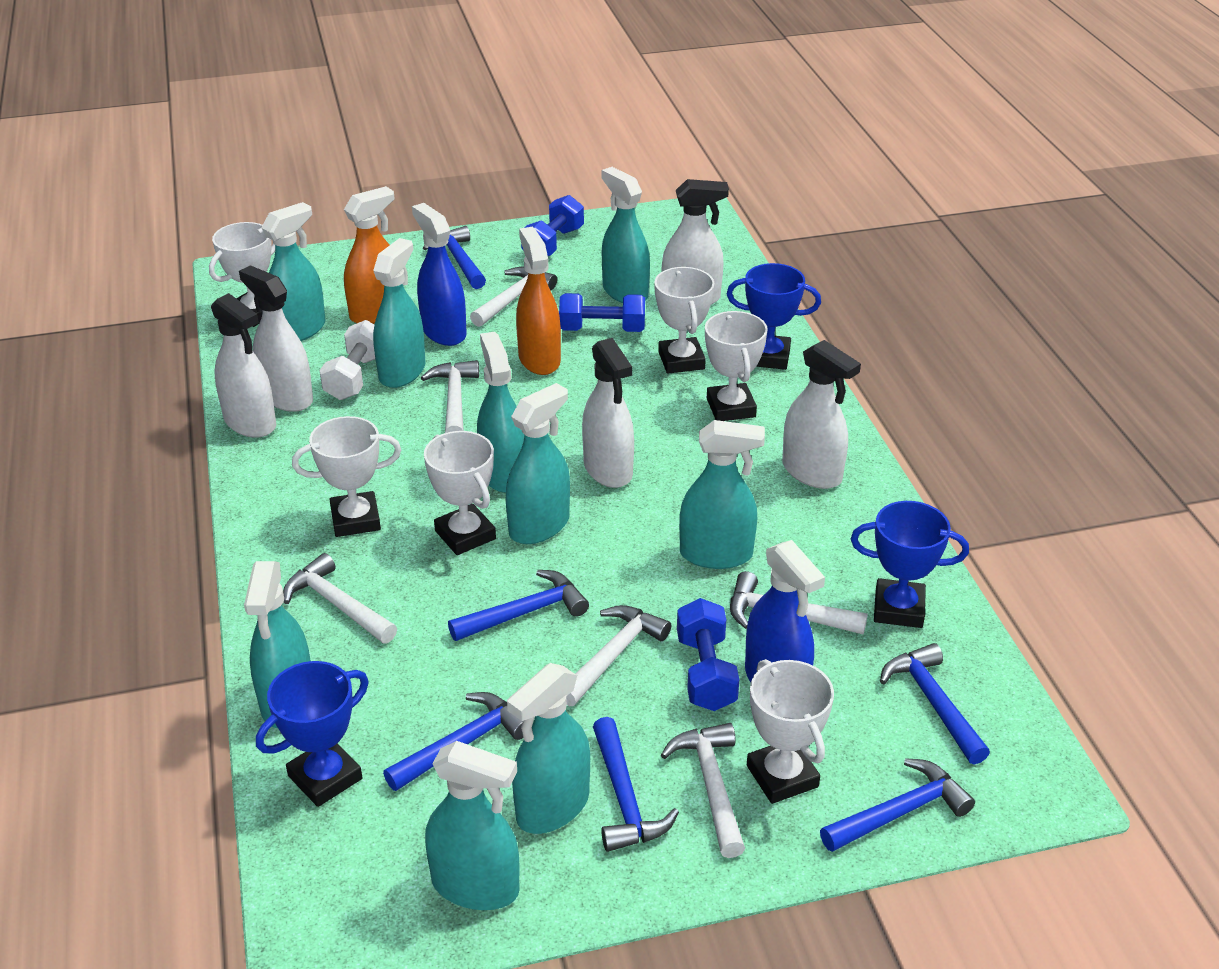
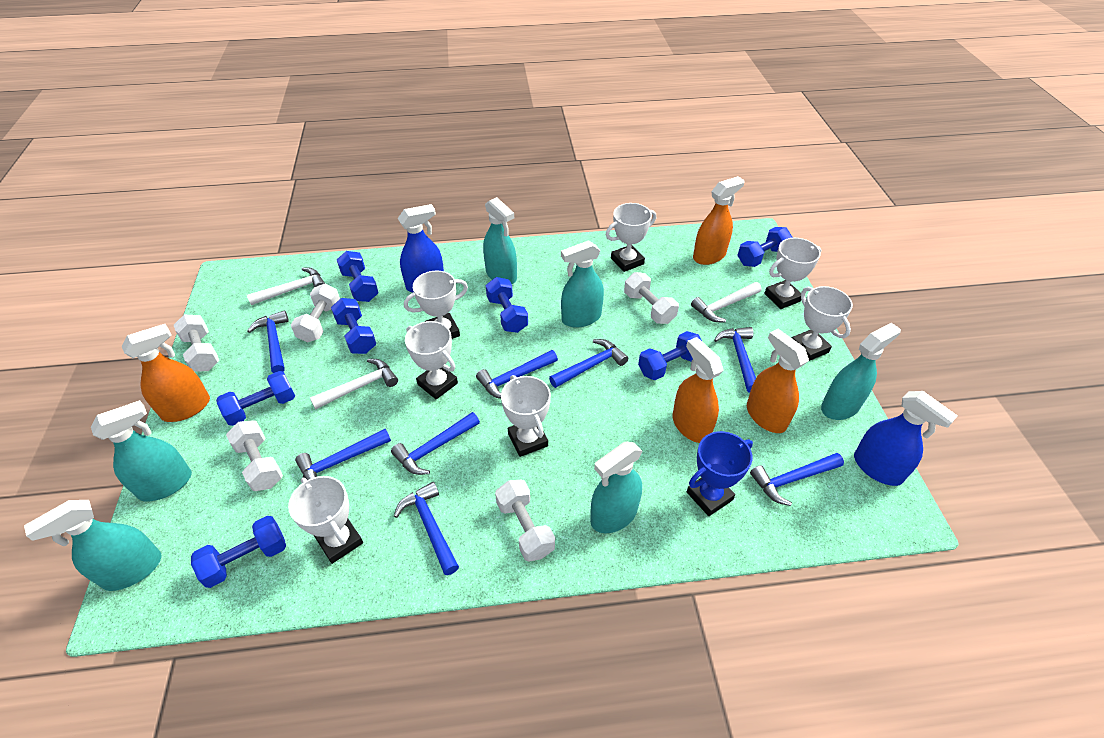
blue dumbbell: [521,195,584,256] [559,293,645,332] [677,598,739,711] = 3 -> [191,516,286,588] [216,371,295,426] [331,298,376,354] [337,251,379,302] [486,277,528,333] [638,331,702,380] [737,227,793,267] = 7
blue hammer: [383,692,523,791] [423,226,486,289] [448,570,589,641] [593,717,679,852] [820,758,975,852] [880,643,990,764] = 6 -> [247,311,289,373] [295,429,391,480] [391,412,480,475] [394,482,459,575] [476,350,558,399] [549,339,628,388] [714,327,756,393] [750,453,844,506] = 8
blue trophy: [256,661,369,807] [727,263,821,370] [851,501,969,628] = 3 -> [687,431,753,516] = 1
orange spray bottle: [344,186,395,324] [516,227,561,375] = 2 -> [122,324,210,422] [672,337,723,443] [693,176,745,265] [747,329,809,433] = 4
turquoise spray bottle: [244,561,311,728] [261,202,325,341] [373,238,426,388] [425,741,520,910] [477,332,524,493] [506,383,570,544] [507,663,590,834] [602,167,650,303] [679,420,765,569] = 9 -> [24,500,162,591] [91,400,192,502] [483,197,517,284] [561,240,604,328] [590,442,642,533] [821,323,901,420] = 6
white dumbbell: [320,320,375,400] = 1 -> [174,315,219,371] [226,420,283,491] [291,284,340,343] [495,480,555,562] [624,272,679,324] = 5
white hammer: [283,553,397,643] [421,360,479,433] [470,267,557,327] [566,605,671,706] [661,723,745,858] [730,571,868,634] = 6 -> [247,267,325,305] [310,359,398,410] [691,282,761,322] = 3
white spray bottle: [211,293,276,438] [239,265,313,412] [582,338,634,488] [662,179,729,305] [782,340,861,489] = 5 -> none = 0
white trophy: [209,222,275,327] [292,416,401,537] [424,431,496,555] [654,267,714,374] [705,311,768,421] [747,659,834,804] = 6 -> [288,476,363,564] [404,270,468,339] [405,321,458,399] [501,375,551,457] [606,203,656,272] [764,238,821,309] [792,286,853,361] = 7

